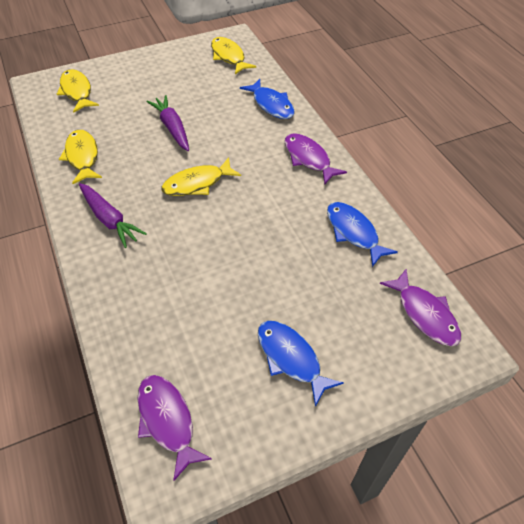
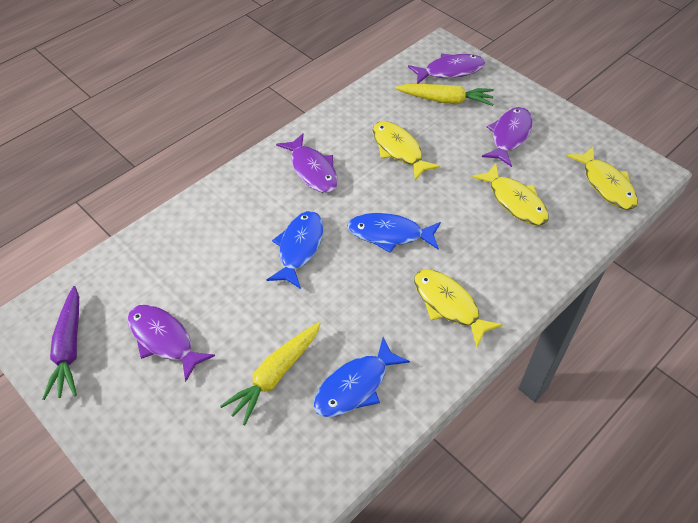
purple carrot: [79,183,147,248] [147,95,189,151] = 2 -> [43,286,79,400] = 1
purple fish: [138,375,212,481] [284,133,347,184] [380,269,461,346] = 3 -> [127,305,215,382] [276,133,338,193] [408,53,485,84] [482,107,533,167] = 4
yellow carrot: none = 0 -> [220,322,321,425] [395,84,494,106] = 2

